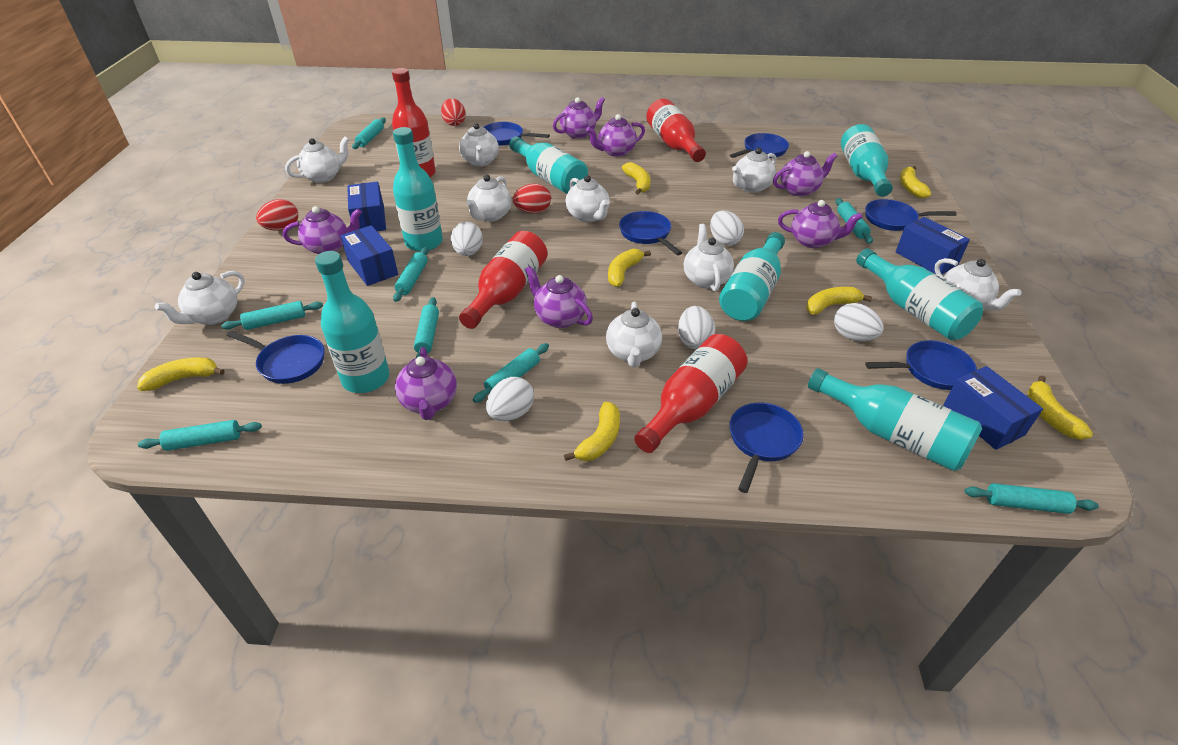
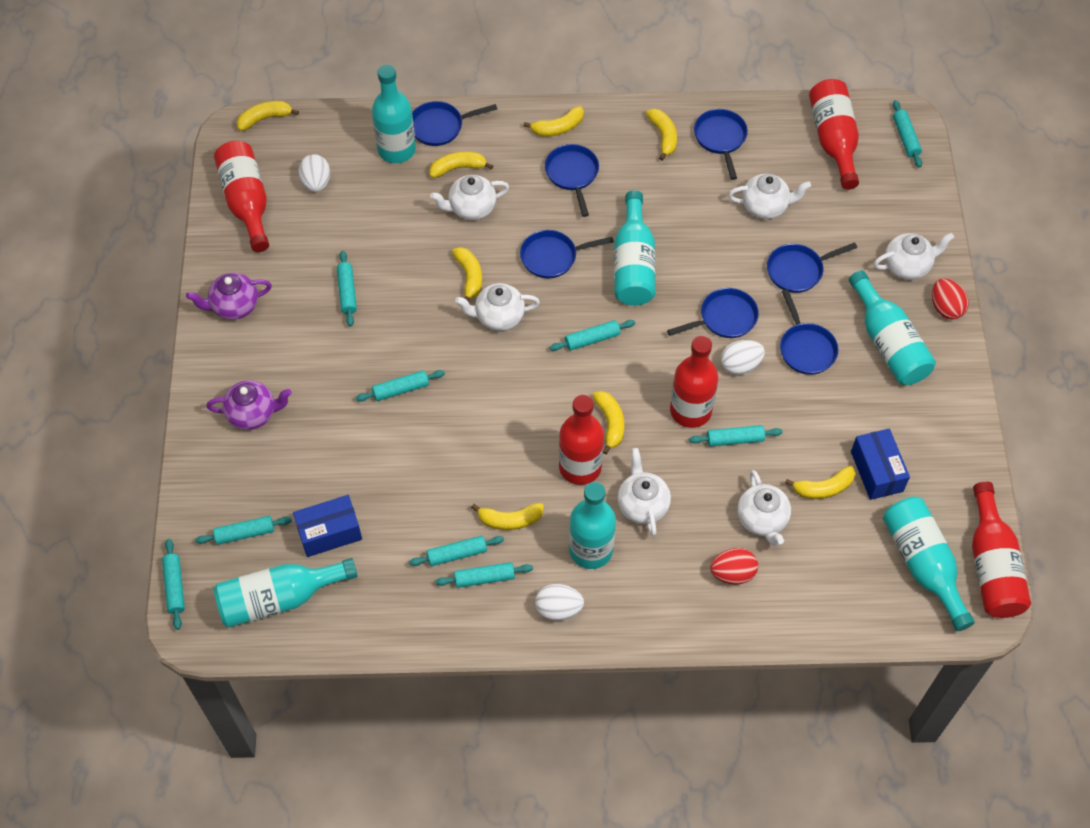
blue box: [341,225,398,286] [347,182,386,231] [896,217,970,274] [943,366,1043,450] = 4 -> [293,495,362,557] [851,428,910,500] = 2
purple teapot: [283,206,362,254] [395,347,457,420] [525,266,593,328] [553,97,605,139] [586,114,645,157] [773,151,837,197] [778,200,863,248] = 7 -> [186,273,272,320] [206,380,292,430] = 2
red bottle: [392,68,436,178] [459,231,547,329] [634,334,747,453] [646,99,706,162] = 4 -> [214,141,269,252] [559,395,604,485] [670,336,718,428] [809,79,859,190] [972,481,1031,618] = 5
red egg: [256,199,298,231] [441,98,466,126] [513,184,551,213] = 3 -> [710,548,758,585] [932,278,968,319] = 2
turquoise bottle: [315,251,389,393] [393,127,443,252] [509,136,588,194] [719,232,785,321] [808,368,982,471] [841,124,893,197] [856,248,983,340] = 7 -> [214,558,358,628] [372,65,416,163] [569,482,616,569] [614,190,656,306] [849,270,936,385] [883,497,975,631] = 6
turquoise rolling pin: [138,420,262,451] [221,301,323,330] [352,118,386,149] [393,247,429,302] [414,297,439,358] [473,343,549,403] [836,198,873,244] [964,483,1099,514] = 8 -> [162,539,185,630] [195,516,292,545] [337,251,357,327] [356,370,445,402] [409,536,504,566] [436,562,533,588] [550,320,635,351] [689,425,783,446] [893,100,922,168] = 9
white egg: [451,222,483,256] [486,377,534,421] [678,306,715,349] [710,210,744,246] [834,303,884,341] = 5 -> [298,154,330,192] [535,584,584,621] [721,340,765,375] = 3
white teapot: [155,271,245,325] [285,136,349,183] [459,123,499,166] [466,175,512,222] [565,175,610,222] [606,302,662,367] [684,224,734,292] [732,148,776,193] [934,258,1021,310] = 9 -> [430,175,509,220] [455,283,540,331] [618,448,671,536] [728,174,811,219] [737,470,791,546] [874,233,954,280] = 6
yellow banana: [137,357,225,391] [564,402,620,461] [608,249,651,287] [622,162,651,195] [807,287,872,315] [900,166,932,198] [1028,376,1093,440] = 7 -> [237,101,299,131] [429,151,493,178] [452,247,482,301] [471,503,544,530] [523,106,584,137] [593,391,624,454] [646,109,677,161] [785,466,855,499] = 8

